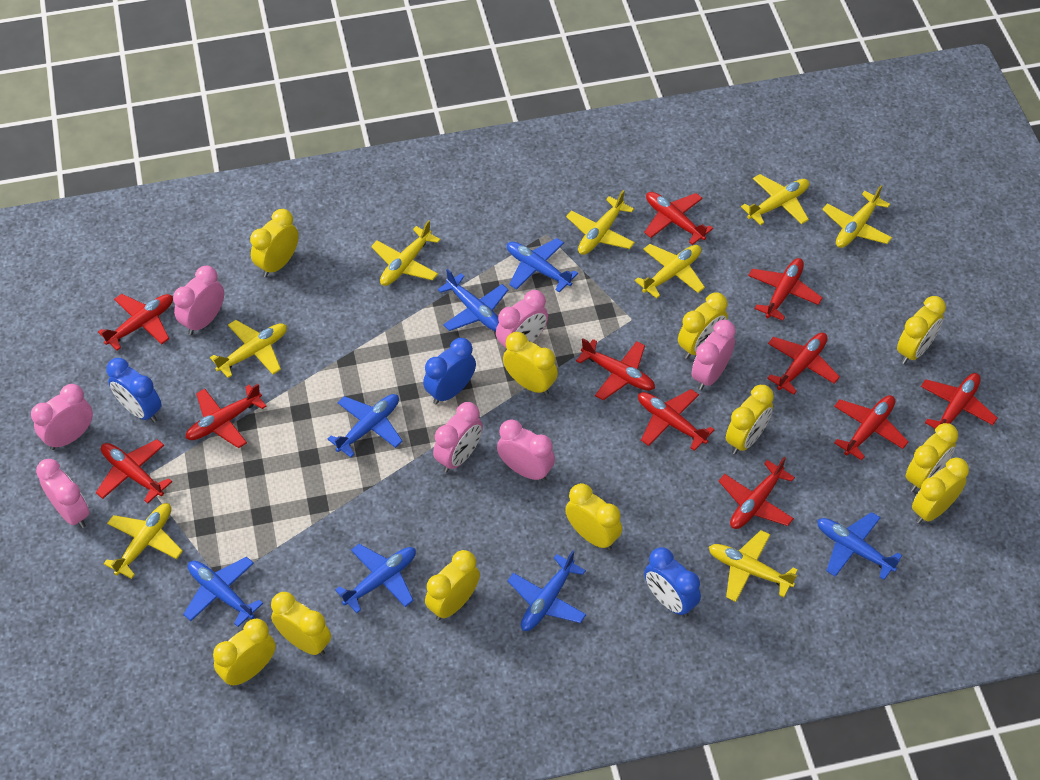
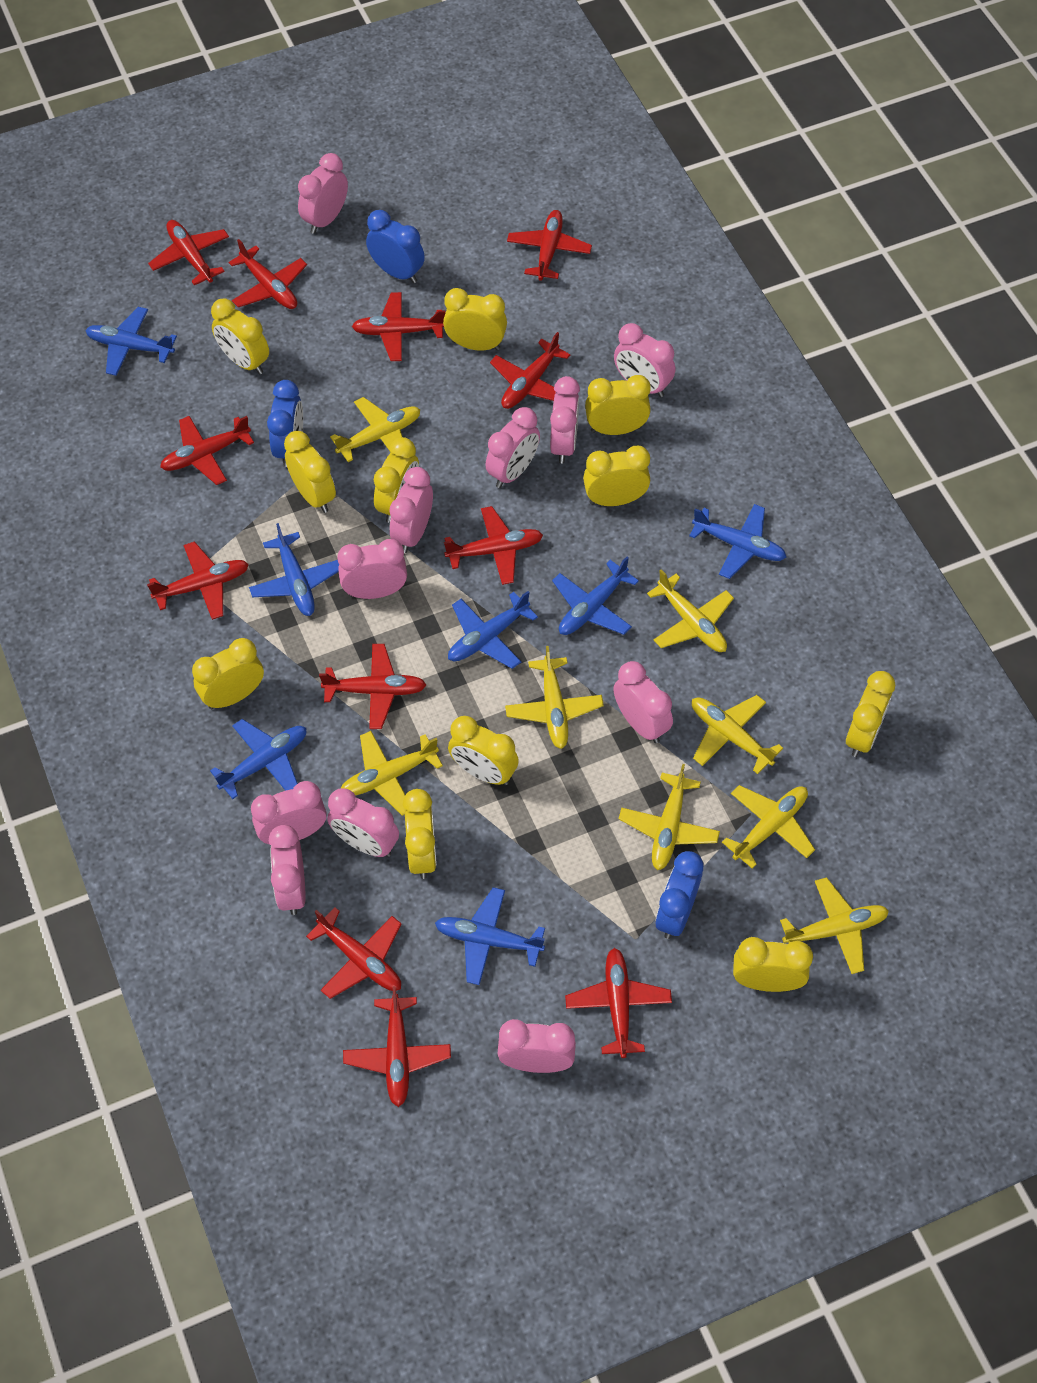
pink clock: [31,384,93,450] [36,459,90,528] [173,266,224,335] [433,402,483,473] [496,290,548,353] [497,419,555,481] [692,320,736,390] = 7 -> [251,781,326,844] [269,825,306,915] [298,153,348,234] [327,788,399,857] [338,539,407,599] [389,467,433,553] [485,407,540,488] [497,1019,576,1073] [550,376,580,464] [613,661,673,743] [614,323,675,397] = 11
red plane: [96,439,172,503] [98,294,173,351] [186,384,267,448] [576,338,655,400] [638,389,715,451] [644,192,713,245] [719,457,795,529] [748,258,822,321] [767,333,840,395] [834,395,908,460] [921,373,998,429] = 11 -> [147,542,249,620] [148,220,229,285] [160,416,254,485] [229,239,307,309] [306,907,402,999] [319,644,426,729] [343,986,451,1107] [352,292,445,361] [444,506,543,585] [490,332,570,409] [507,210,592,281] [565,948,672,1058] = 12

